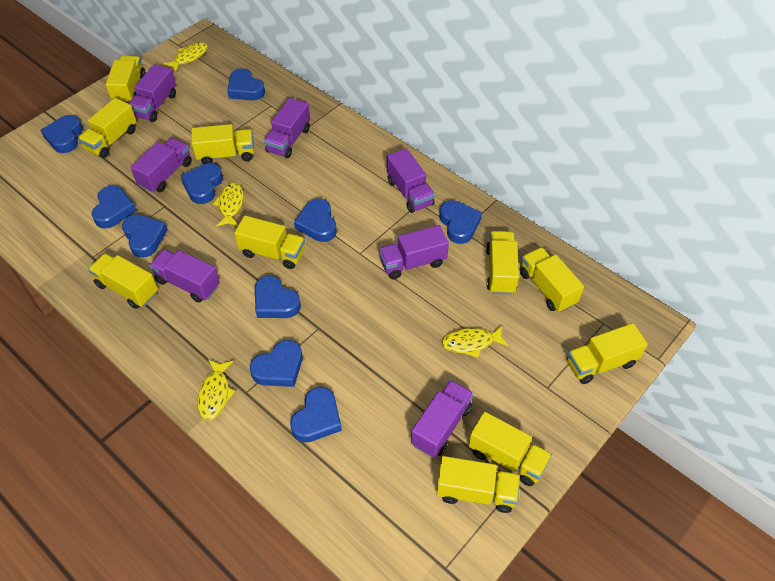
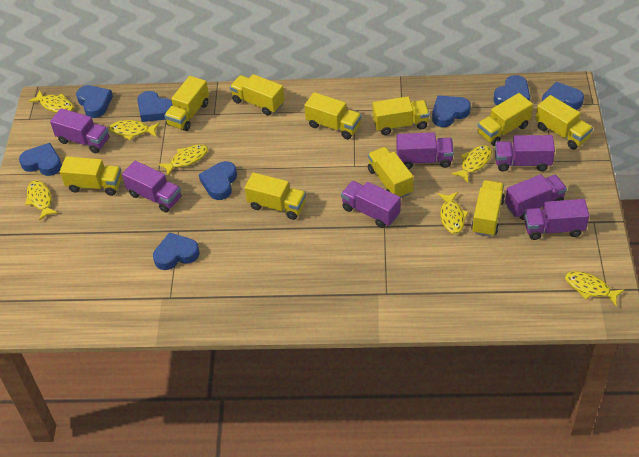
blue heart: [41,115,83,153] [92,185,137,229] [122,214,168,258] [180,163,223,204] [227,68,265,100] [250,340,302,387] [255,275,301,318] [290,387,342,443] [294,199,337,242] [439,200,482,244] = 10 -> [19,143,62,176] [76,85,113,118] [137,91,173,122] [153,233,200,270] [199,161,237,200] [432,96,471,127] [494,75,530,105] [542,82,584,110] = 8
yellow fish: [163,42,208,72] [197,360,235,420] [213,182,244,227] [442,326,508,358] = 4 -> [25,180,58,221] [28,90,74,113] [109,120,160,140] [158,144,208,176] [438,192,468,234] [451,145,492,183] [565,271,624,306] = 7

